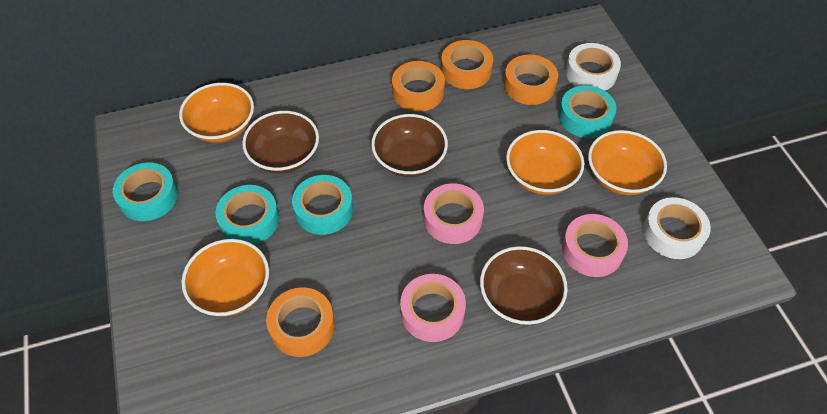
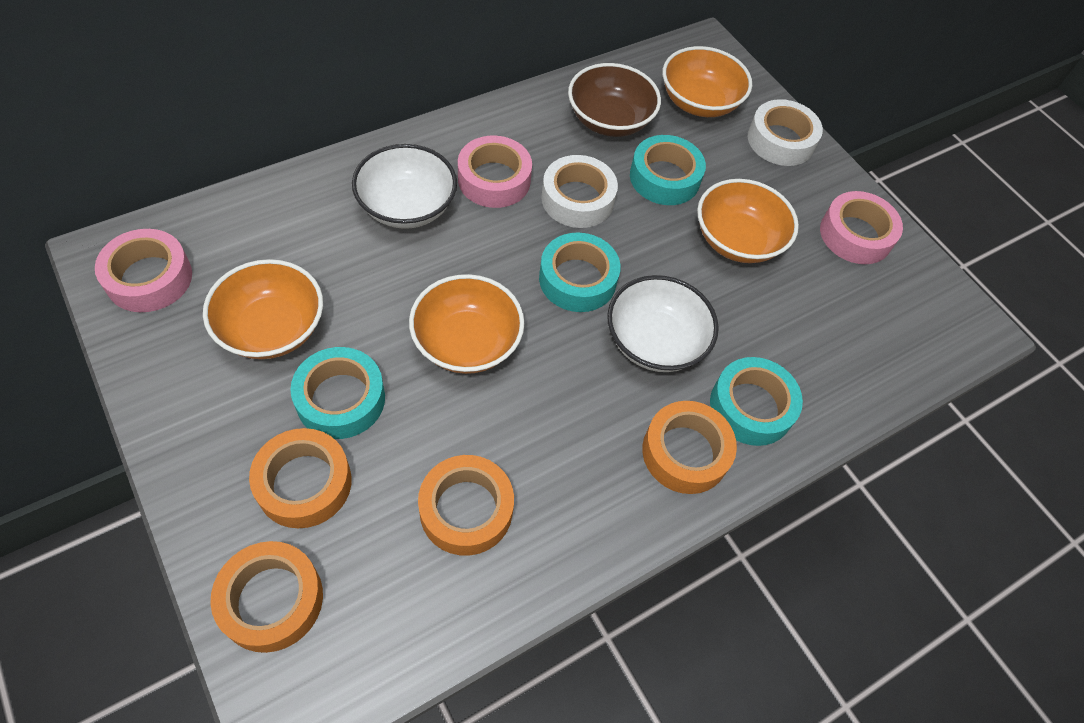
brown bowl: [242,111,319,174] [371,114,448,177] [480,246,568,325] = 3 -> [568,63,661,137] = 1
white bowl: none = 0 -> [352,144,457,229] [607,275,719,372] = 2

